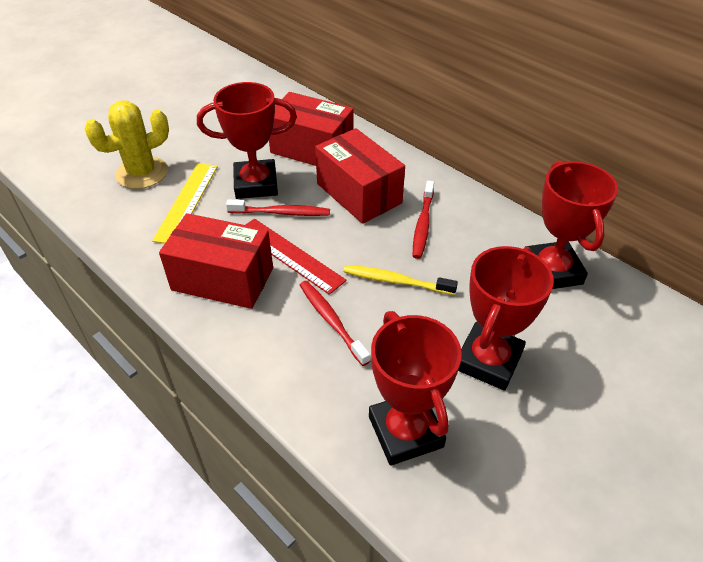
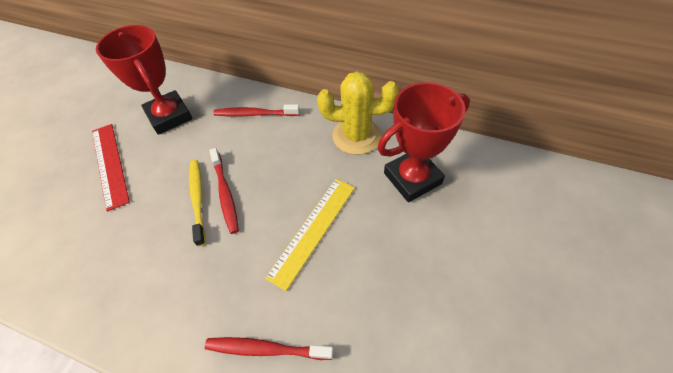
red box: [159,213,273,309] [269,92,354,166] [315,128,405,224] = 3 -> none = 0
red trophy: [197,82,297,199] [369,311,462,466] [458,246,554,391] [525,161,618,289] = 4 -> [96,25,192,135] [377,82,470,202] = 2

